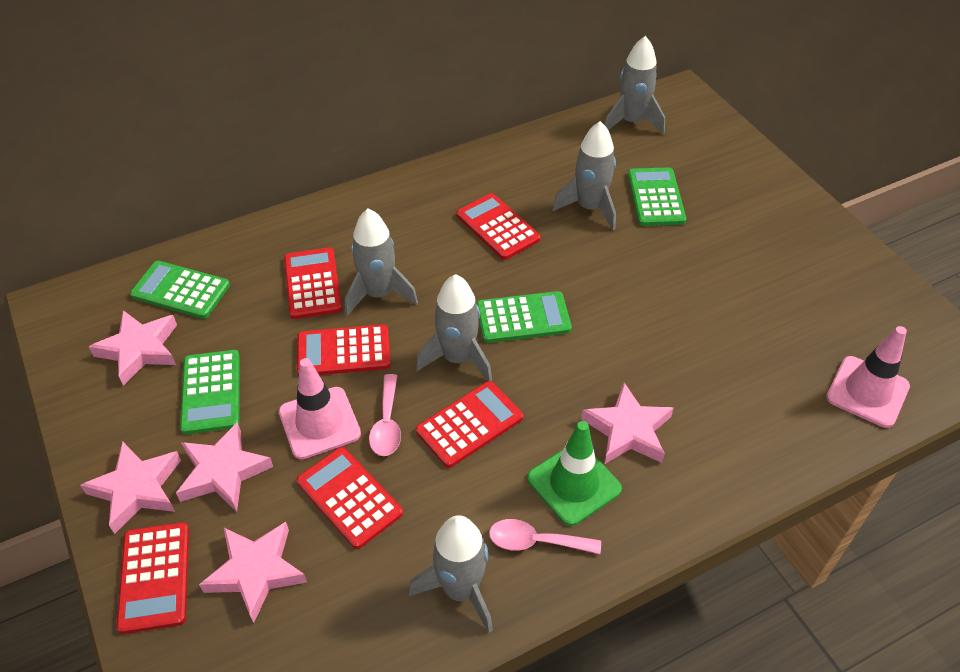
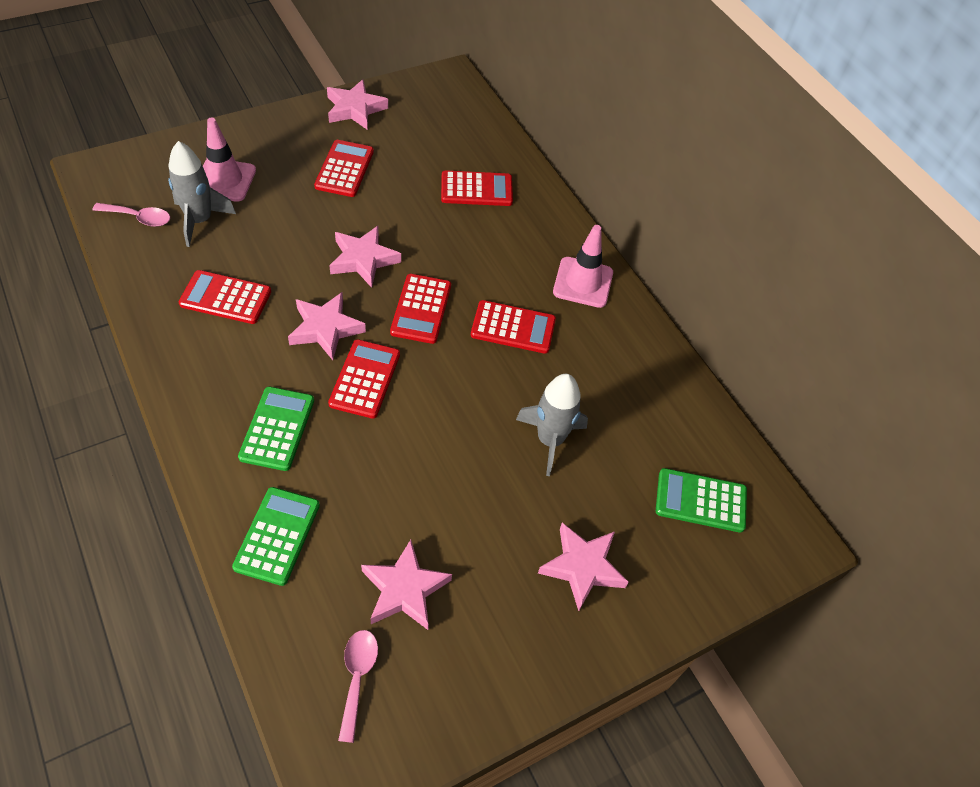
green calculator: [130,261,230,319] [180,350,240,435] [477,291,572,343] [628,167,686,226] = 4 -> [232,487,320,586] [238,387,314,471] [656,468,747,533] = 3
green traffic cone: [527,421,622,526] = 1 -> none = 0
grey rocket: [345,208,418,316] [408,515,493,633] [416,274,492,381] [552,121,616,230] [604,36,665,134] = 5 -> [168,141,236,247] [516,374,588,476] = 2

